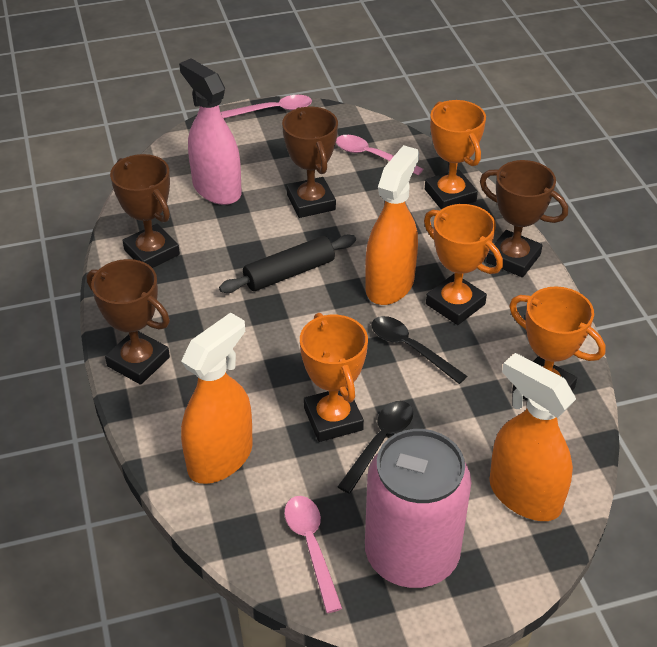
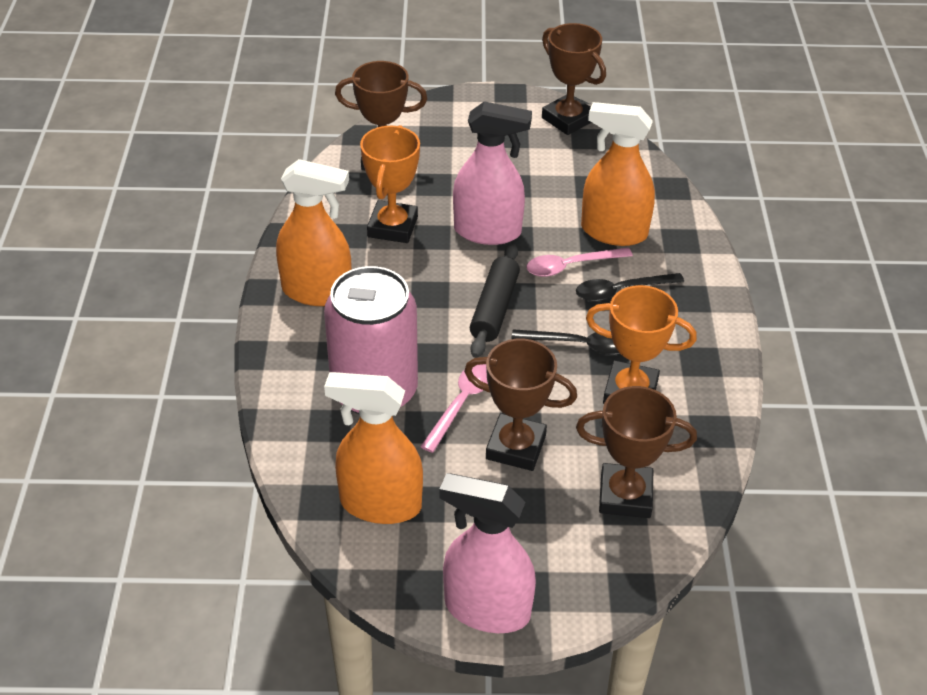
orange trophy: [300,313,368,442] [424,204,503,325] [425,100,486,209] [509,287,606,401] = 4 -> [360,125,420,243] [586,285,697,404] = 2
pink spoon: [221,95,312,119] [284,496,342,613] [336,135,423,175] = 3 -> [420,364,488,453] [526,247,633,277] = 2
pink spray bottle: [179,58,242,205] = 1 -> [439,473,536,633] [453,101,532,245] = 2

